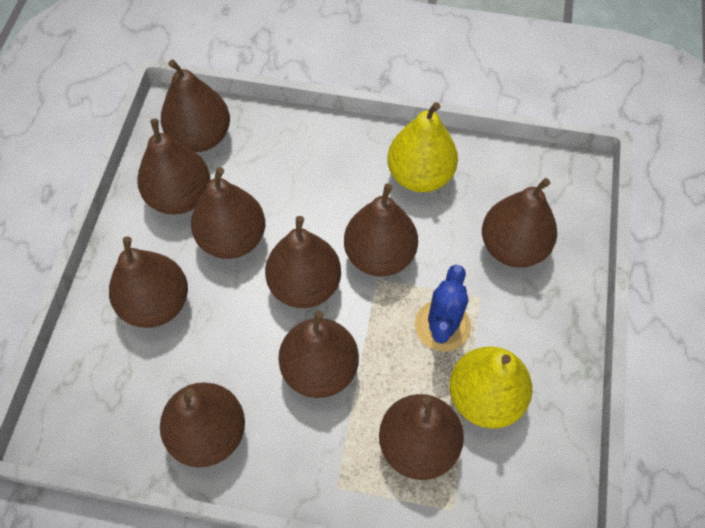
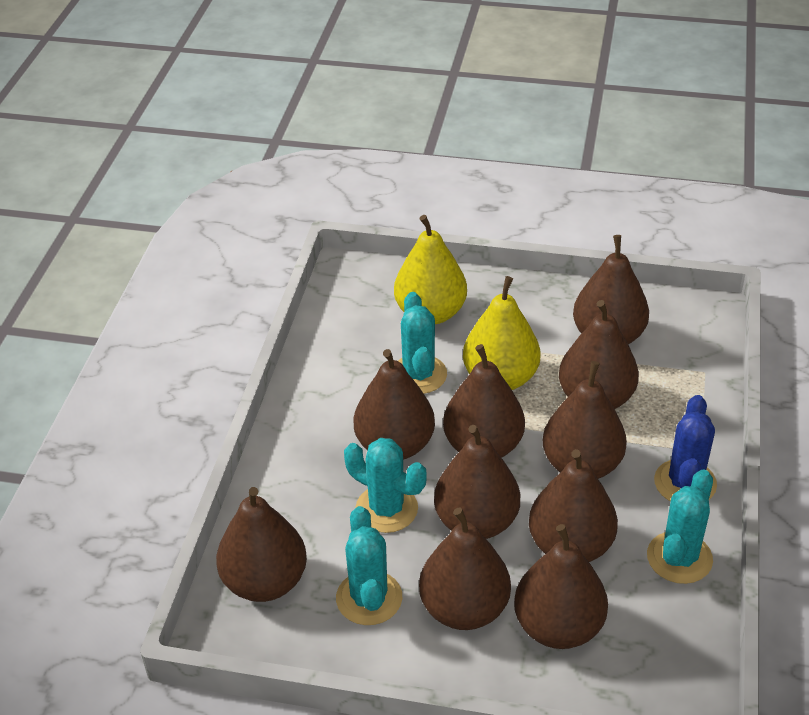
turquoise cactus: none = 0 -> [336,506,402,625] [344,438,427,533] [398,292,447,394] [647,470,713,584] = 4

